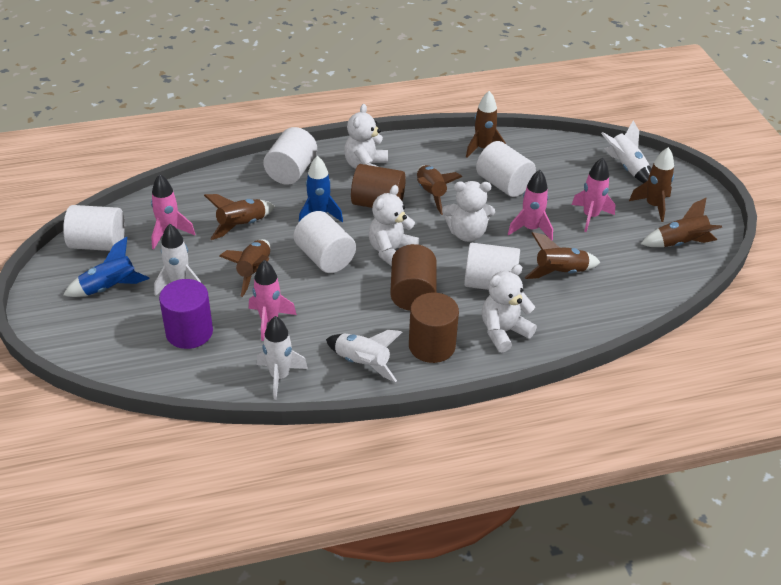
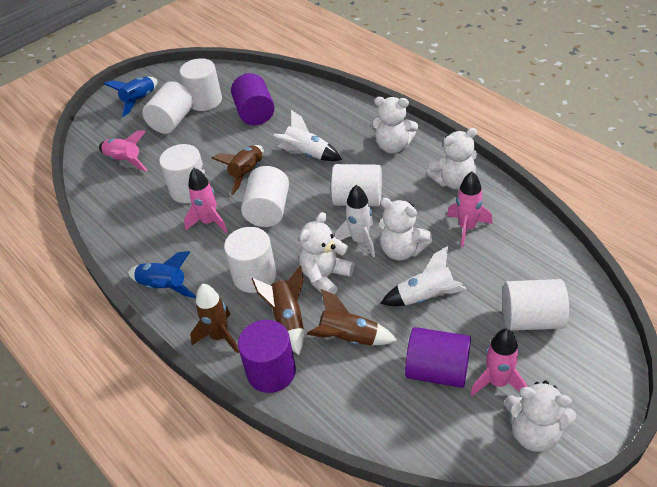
brown cylinder: [351,164,406,208] [390,244,437,311] [409,293,459,363] = 3 -> none = 0
brown rocket: [204,194,275,240] [219,239,270,297] [417,165,462,215] [466,91,506,158] [525,232,600,279] [629,147,674,222] [641,197,722,247] = 7 -> [190,284,239,354] [211,145,264,195] [252,266,304,355] [307,289,397,345] = 4
purple cylinder: [159,279,213,349] = 1 -> [231,73,274,125] [238,320,296,393] [405,327,471,388] = 3
white cylinder: [63,205,125,251] [263,127,317,185] [294,211,356,273] [464,243,520,290] [476,141,536,197] = 5 -> [142,81,194,134] [159,144,206,203] [180,58,222,111] [224,227,277,293] [241,166,289,227] [331,164,382,207] [502,279,569,331] = 7
white rocket: [154,224,201,296] [257,316,308,400] [326,330,402,382] [601,121,651,183] = 4 -> [273,110,342,161] [335,185,375,257] [380,246,466,306] = 3
white teddy bear: [344,104,388,169] [368,185,420,266] [442,181,495,242] [482,264,537,352] = 4 -> [299,212,354,294] [370,97,418,153] [379,198,432,261] [427,128,477,190] [504,380,576,452] = 5

